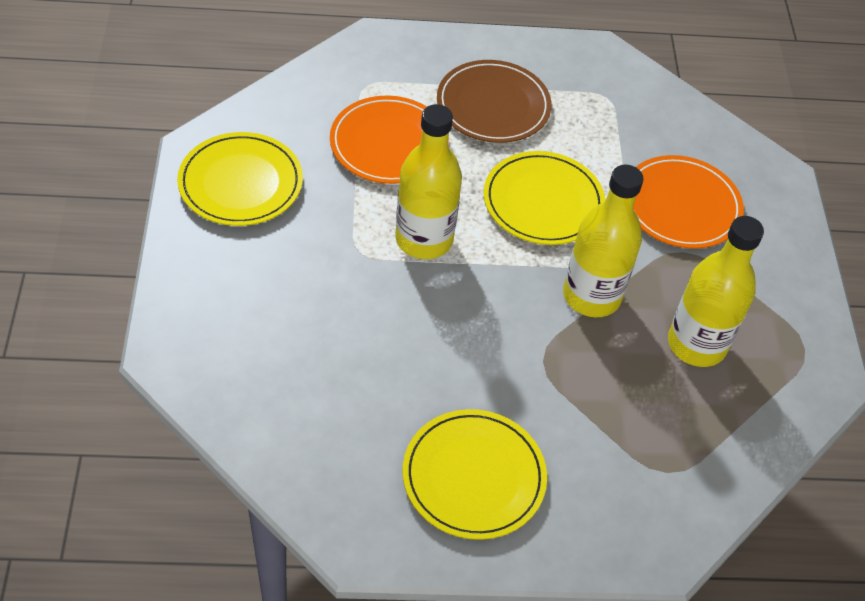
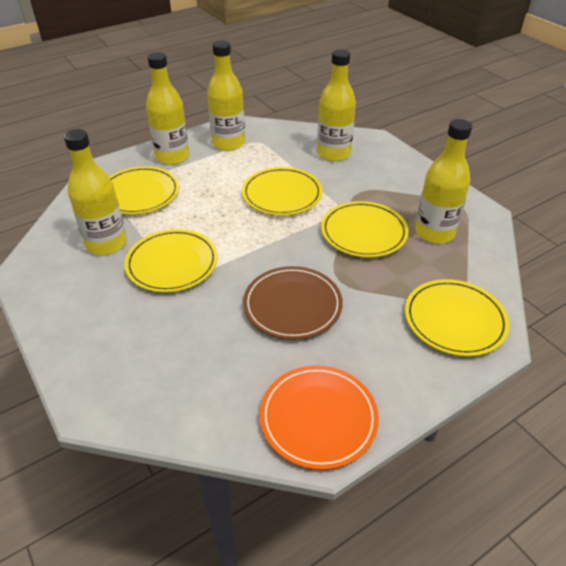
orange plate: [330,96,449,184] [634,155,744,249] = 2 -> [260,365,379,470] = 1
yellow bottle: [395,104,462,259] [563,165,644,317] [668,216,764,367] = 3 -> [64,129,127,255] [146,52,189,165] [207,41,245,151] [317,49,356,161] [415,119,472,244] = 5
yellow plate: [177,132,303,226] [403,409,547,540] [484,151,605,245] = 3 -> [109,166,179,215] [124,229,218,293] [242,167,322,215] [321,201,409,258] [405,279,510,356] = 5

